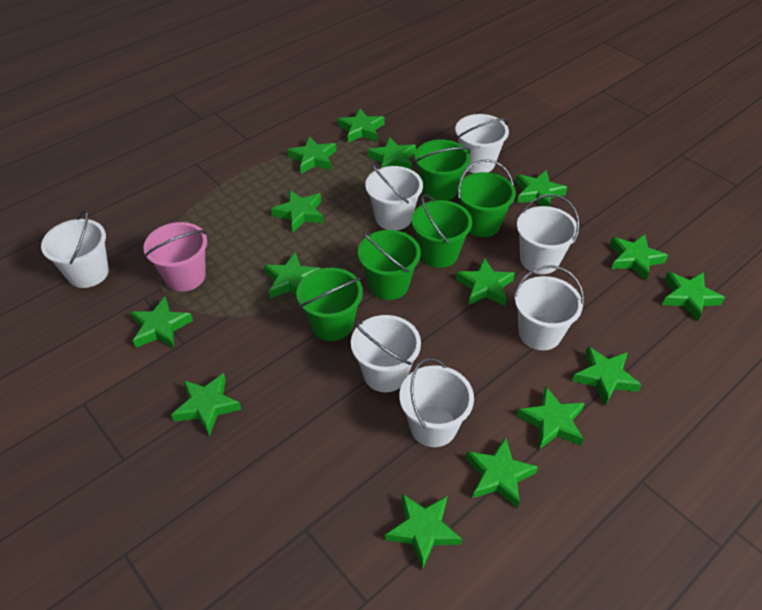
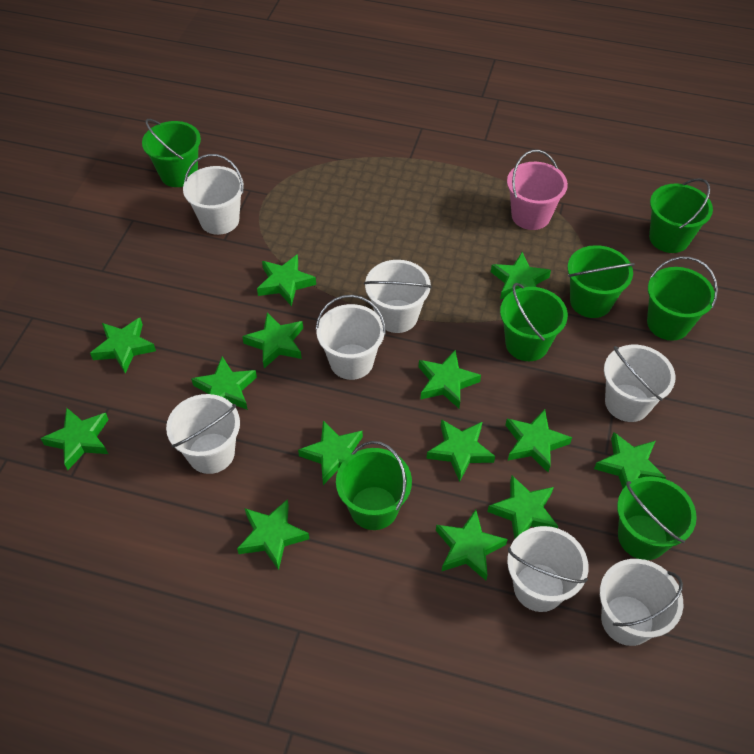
green bucket: [297,268,363,341] [358,230,421,300] [412,194,472,268] [415,139,471,201] [457,159,516,237] = 5 -> [142,119,201,187] [336,441,412,530] [500,283,568,361] [567,245,635,318] [617,477,697,560] [647,257,718,341] [649,178,713,253] = 7
green star: [130,297,193,348] [171,373,242,436] [264,252,321,298] [271,190,324,232] [287,136,336,174] [338,108,385,143] [368,137,416,170] [385,494,462,570] [456,258,515,306] [466,437,538,508] [516,170,568,207] [517,386,585,449] [572,346,642,405] [610,234,668,280] [662,272,725,321] = 15 -> [40,407,109,470] [90,318,156,374] [191,357,257,410] [237,499,309,570] [242,312,303,368] [257,254,316,306] [298,421,363,485] [419,350,481,408] [426,419,495,482] [436,510,508,580] [487,475,558,539] [491,252,551,299] [505,409,572,473] [594,432,666,489] = 14

